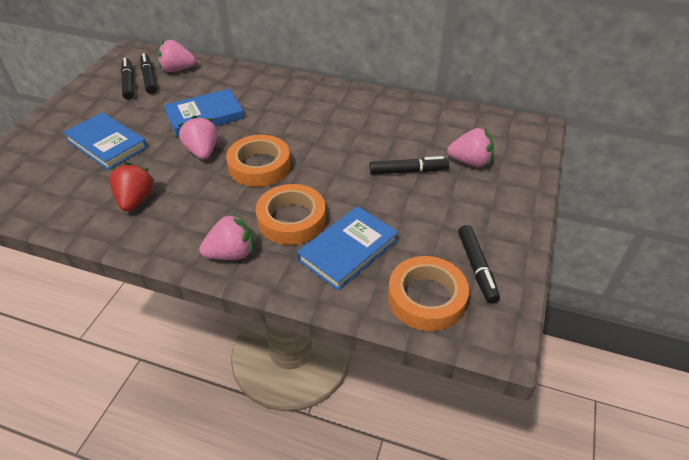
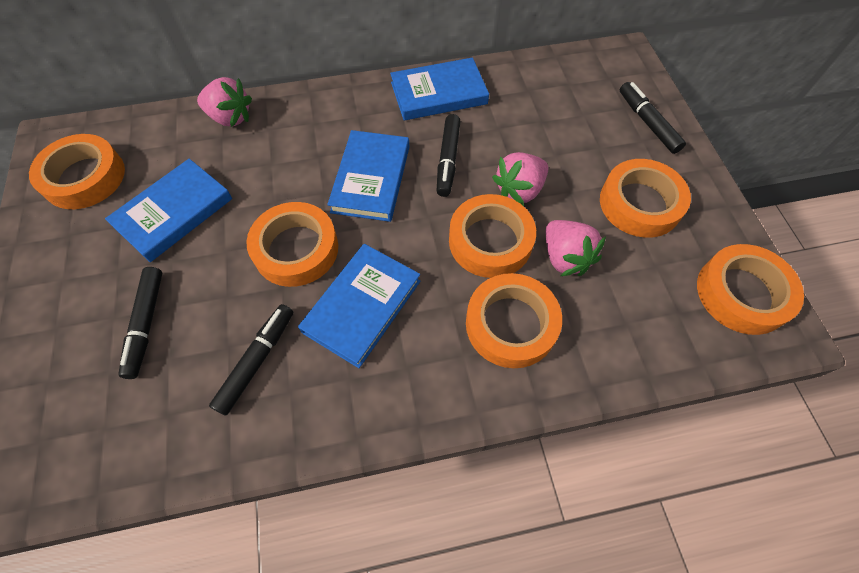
blue book: [63,112,147,170] [164,89,244,136] [297,206,398,291] = 3 -> [105,159,232,262] [298,244,421,368] [327,130,409,222] [390,57,489,120] = 4
orange tape: [226,135,291,187] [256,184,326,245] [388,256,469,331] = 3 -> [29,134,125,209] [246,202,338,287] [449,194,536,278] [466,273,562,368] [600,159,691,238] [697,244,804,335] = 6
pink strawberry: [157,40,196,72] [178,115,217,159] [199,213,253,260] [447,128,494,167] = 4 -> [197,77,252,127] [492,152,548,206] [546,220,606,276] = 3
red strawberry: [109,162,155,212] = 1 -> none = 0

